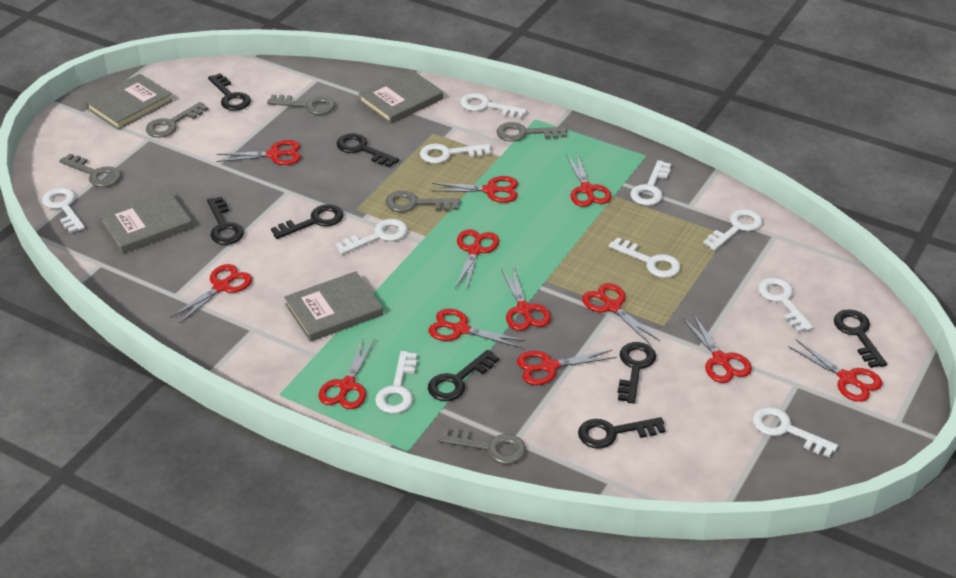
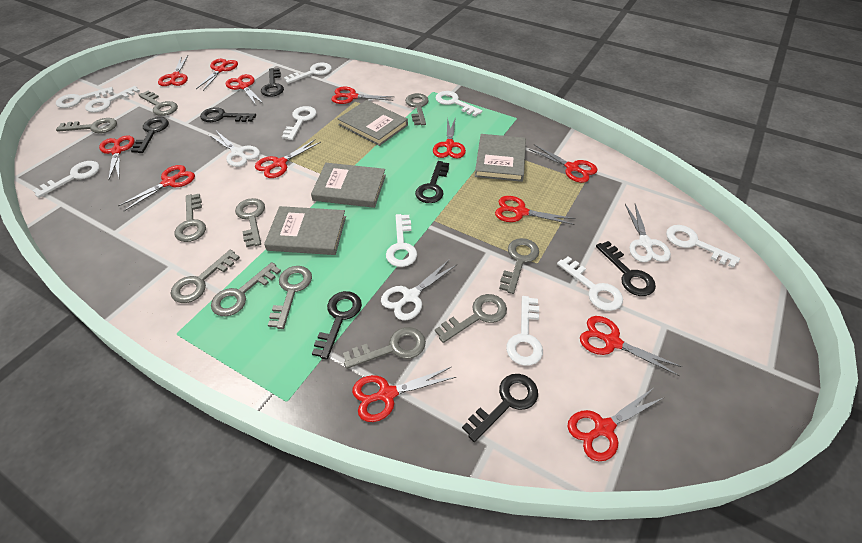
black key: [207,196,244,245] [208,73,251,111] [271,204,343,239] [337,133,399,168] [428,350,499,401] [578,417,666,449] [618,342,656,404] [834,309,887,368] = 8 -> [131,117,169,153] [200,107,256,122] [261,68,284,97] [312,291,362,360] [415,161,449,203] [462,374,538,442] [596,241,656,296] = 7
grey key: [59,153,121,187] [146,102,208,138] [267,95,335,115] [385,191,460,212] [438,427,526,464] [497,122,567,142] = 6 -> [56,118,117,133] [139,91,178,116] [171,250,240,303] [175,194,206,242] [211,262,281,316] [235,198,265,247] [268,266,312,329] [343,327,426,369] [405,93,429,125] [435,294,507,343] [499,238,539,294] = 11
red scissors: [171,264,252,324] [216,140,301,165] [318,339,375,409] [428,309,525,348] [432,176,518,203] [455,229,499,291] [501,266,551,331] [517,350,616,385] [566,154,612,207] [582,283,659,344] [683,314,752,383] [788,340,883,402] = 12 -> [99,135,135,180] [118,165,195,211] [158,56,188,86] [196,59,238,91] [226,74,264,105] [255,139,321,178] [331,87,395,104] [352,367,456,422] [433,117,466,159] [495,196,576,225] [529,144,598,183] [567,388,663,461] [580,316,682,376] = 13
white scissors: none = 0 -> [208,131,260,167] [381,259,458,320] [625,204,671,262] = 3

